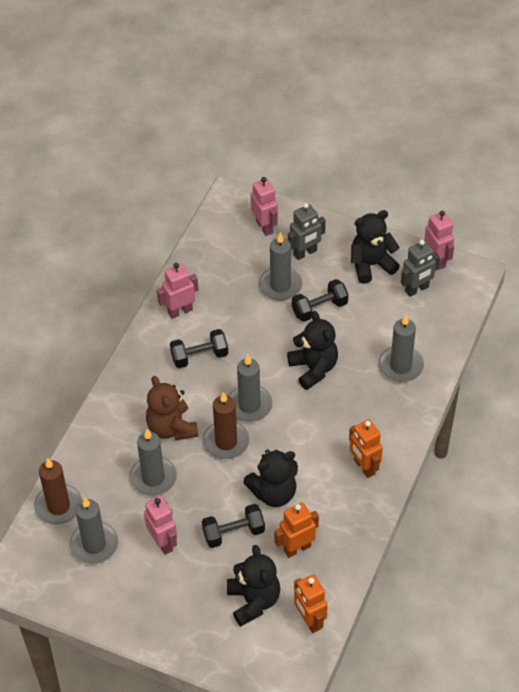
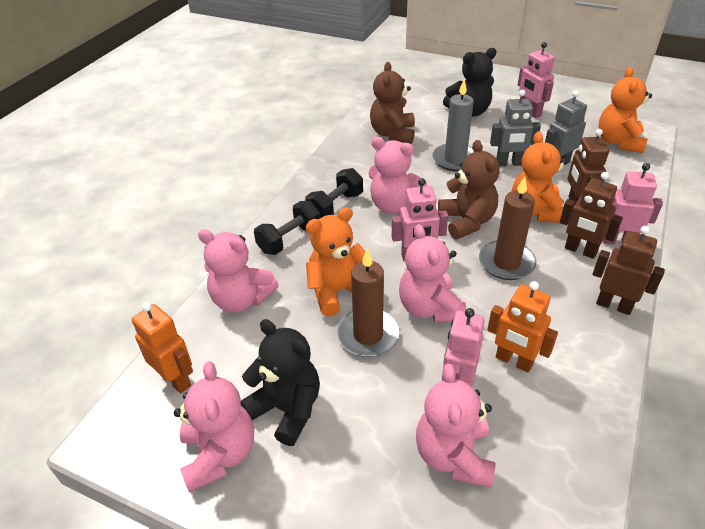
black dumbbell: [170,329,228,368] [202,504,265,548] [292,279,349,322] = 3 -> [254,201,320,255] [305,168,363,218] = 2
black teddy bear: [227,545,280,626] [243,449,298,507] [287,311,338,390] [351,210,400,284] = 4 -> [241,319,320,446] [443,48,497,117] = 2
brown robot: none = 0 -> [560,172,623,259] [568,129,609,204] [592,226,665,315] = 3
brown teddy bear: [146,376,198,441] = 1 -> [370,62,415,144] [438,140,500,239] = 2
grey candle: [69,498,118,564] [129,429,177,496] [228,355,273,422] [259,232,302,301] [378,315,424,382] = 5 -> [432,80,474,172] = 1
orange robot: [274,502,319,558] [294,574,328,633] [349,419,383,478] = 3 -> [132,302,193,393] [487,281,558,373] = 2
orange teddy bear: none = 0 -> [306,207,365,317] [512,131,567,223] [599,67,652,153] = 3
pink teddy bear: none = 0 -> [174,361,254,492] [198,229,278,313] [369,137,427,214] [399,224,466,323] [416,364,495,488] = 5

